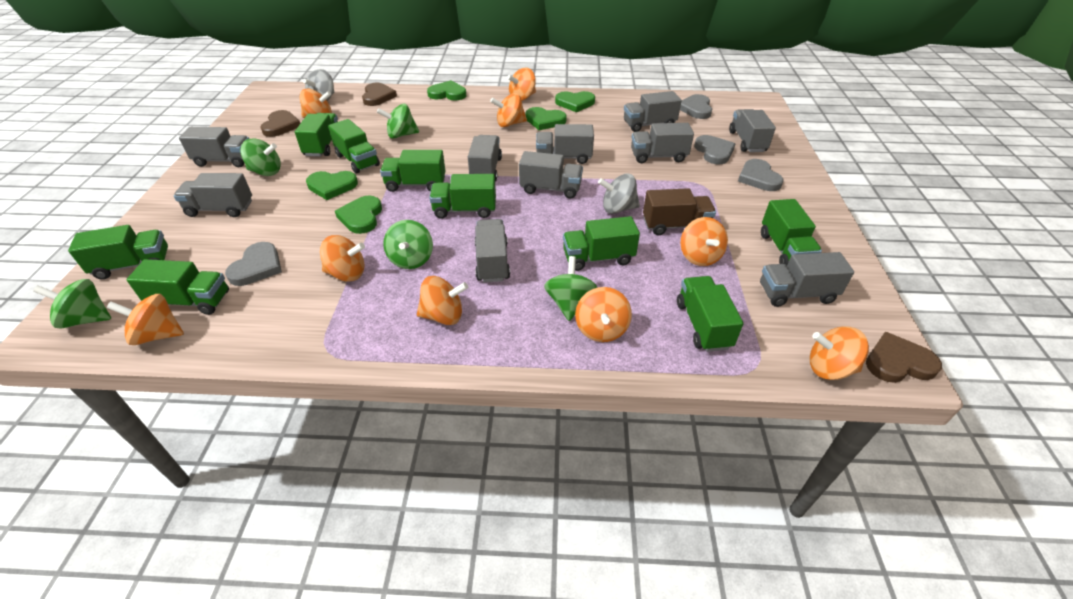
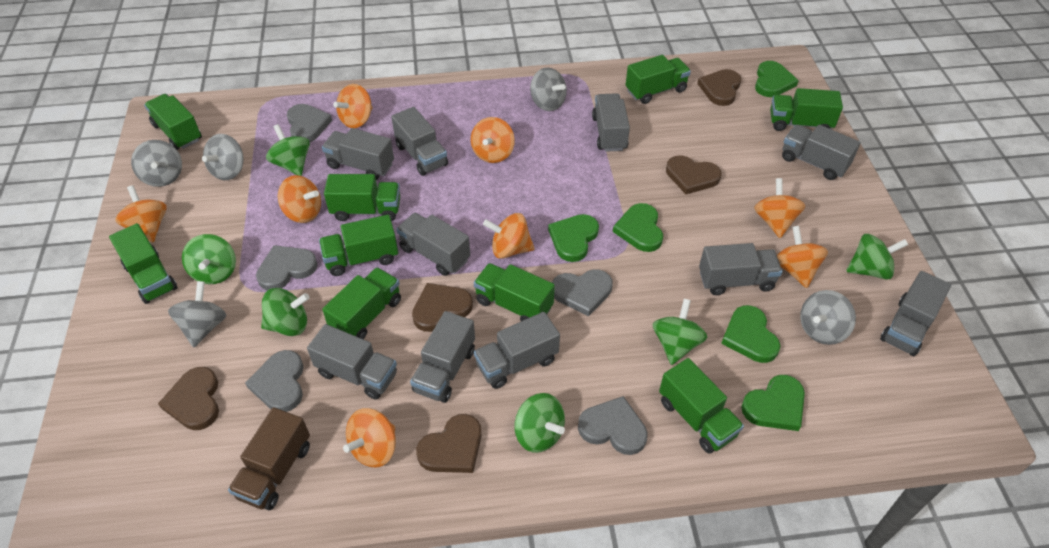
brown heart: [260,110,300,137] [362,83,397,106] [866,332,942,383] = 3 -> [158,367,219,430] [412,283,473,332] [416,414,482,473] [666,155,722,194] [697,69,741,106] = 5
green spinning top: [33,279,111,329] [240,139,281,176] [377,104,419,139] [383,220,433,269] [544,256,597,321] = 5 -> [182,234,236,284] [261,288,310,336] [266,124,310,176] [514,393,565,453] [653,299,707,365] [846,234,908,280] = 6
grey heart: [225,242,282,286] [680,94,712,119] [694,135,735,164] [738,159,784,191] = 4 -> [245,350,304,412] [256,245,318,290] [287,104,332,142] [552,269,613,316] [578,396,648,455] = 5
grey spinning top: [303,69,334,101] [598,174,640,214] = 2 -> [131,140,182,187] [168,281,226,347] [202,134,244,180] [530,67,567,111] [800,290,856,345] = 5
orange spinning top: [107,294,184,345] [300,88,332,118] [320,235,365,282] [417,276,468,325] [490,93,527,127] [507,68,536,101] [575,287,632,342] [680,217,728,266] [809,326,869,380] = 9 -> [115,185,167,242] [278,175,321,223] [333,84,373,128] [343,408,396,468] [471,117,515,163] [483,213,535,259] [754,178,805,238] [777,226,828,288] = 8

